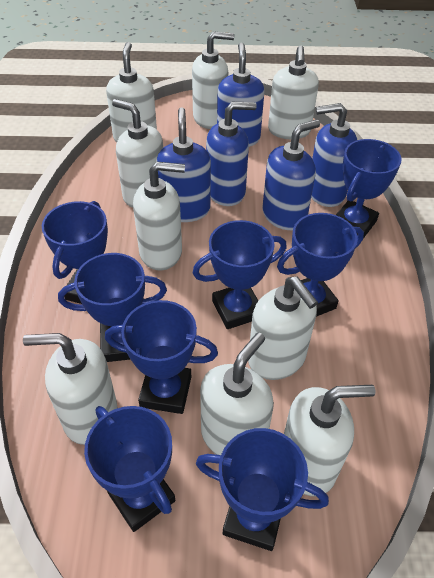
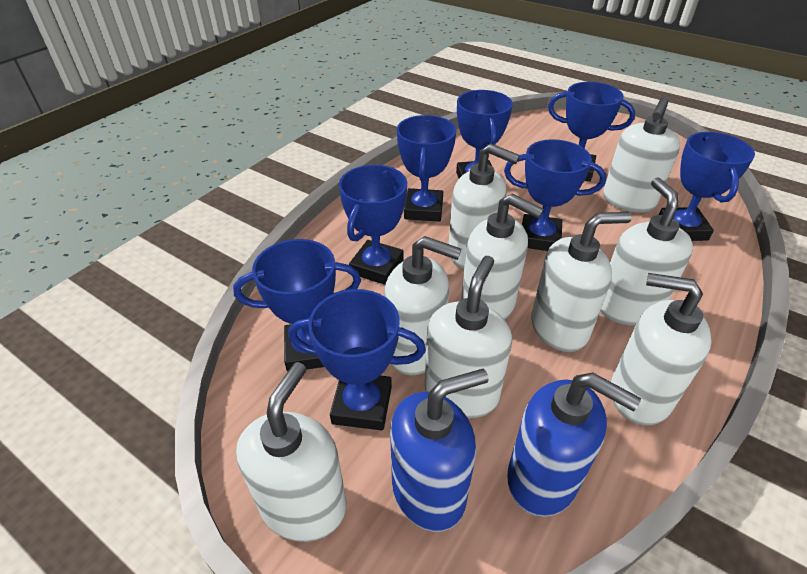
blue soap dispenser: [157,107,211,222] [206,102,257,206] [217,42,264,147] [263,120,320,230] [311,103,357,207] = 5 -> [390,369,489,532] [507,373,641,517] = 2

